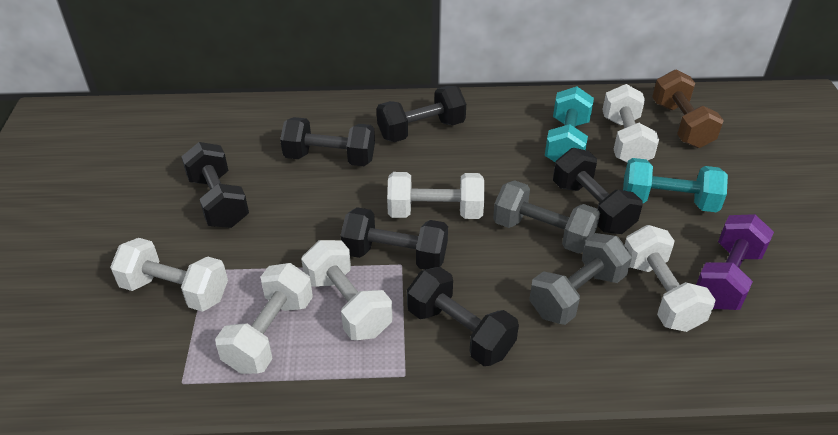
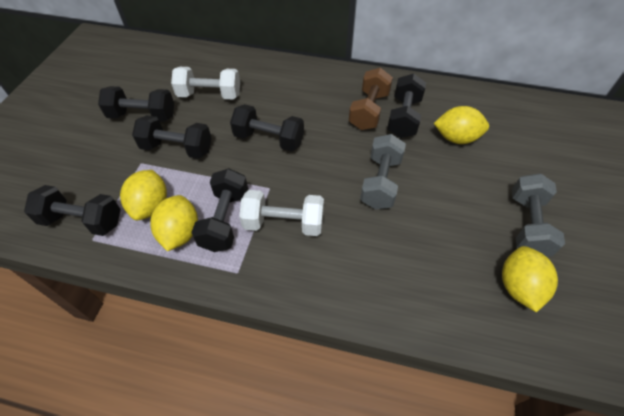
purple dumbbell: [696,214,774,310] = 1 -> none = 0
turquoise dumbbell: [545,86,594,162] [623,158,728,212] = 2 -> none = 0
white dumbbell: [110,238,228,312] [215,263,313,374] [301,240,393,340] [387,172,484,219] [602,84,659,163] [625,225,715,332] = 6 -> [171,67,240,99] [239,190,324,236] = 2
yellow lemon: none = 0 -> [120,170,167,220] [150,195,198,251] [434,106,489,144] [502,246,558,312] = 4

